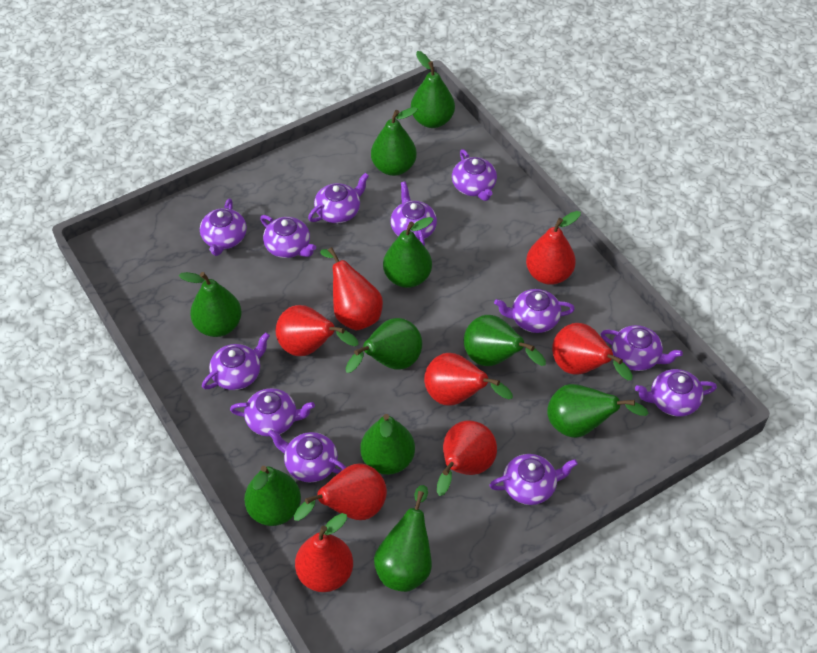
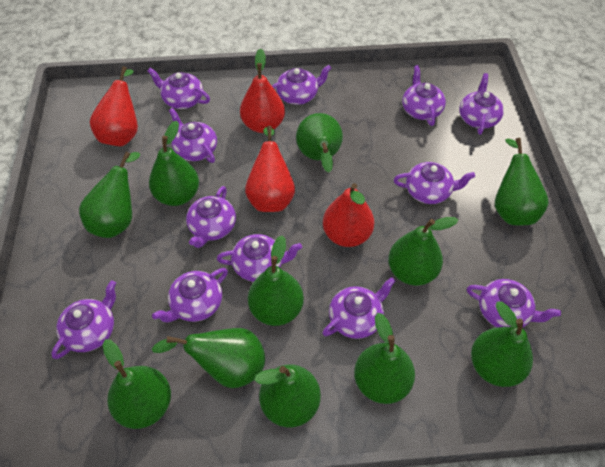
green pear: [179,272,242,337] [244,466,301,526] [345,318,422,373] [361,414,415,475] [371,107,417,176] [374,485,432,592] [383,217,433,288] [411,51,455,128] [464,315,546,366] [547,384,649,438] = 10 -> [79,152,140,238] [103,339,171,429] [149,121,199,206] [152,328,265,388] [248,235,304,326] [254,365,321,427] [296,113,343,173] [354,313,415,404] [388,217,458,286] [471,301,533,387] [495,138,549,225] = 11
red pear: [276,305,359,356] [294,464,387,521] [295,513,353,592] [320,247,383,330] [424,353,513,405] [437,421,497,496] [526,211,581,285] [552,323,633,380] = 8 -> [90,66,138,147] [240,49,285,133] [245,126,295,212] [323,183,374,247] = 4

